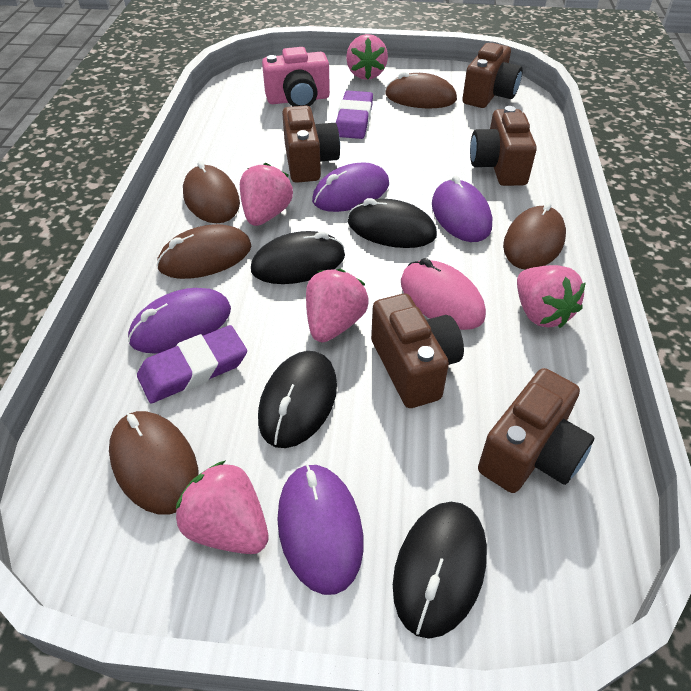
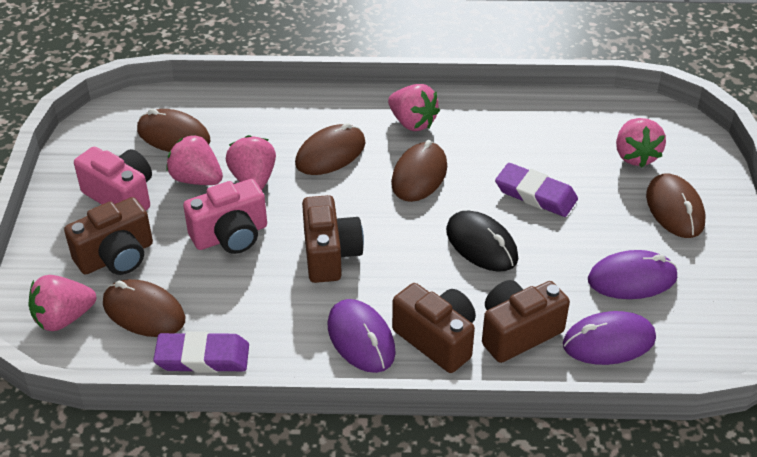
black mouse: [251,231,345,284] [258,351,337,448] [348,198,437,248] [393,502,487,639] = 4 -> [446,211,518,272] = 1
brown camera: [282,105,340,183] [371,293,464,408] [462,43,523,108] [470,106,537,186] [478,368,595,493] = 5 -> [64,197,153,275] [302,195,364,283] [392,283,476,373] [482,280,570,363] = 4
pink camera: [262,47,330,106] = 1 -> [74,147,152,210] [183,179,267,254] = 2
pink mouse: [401,258,486,330] = 1 -> none = 0
purple mouse: [128,288,231,354] [277,464,364,595] [312,162,389,212] [432,175,492,242] = 4 -> [328,299,396,373] [563,311,656,365] [588,250,678,299] = 3

